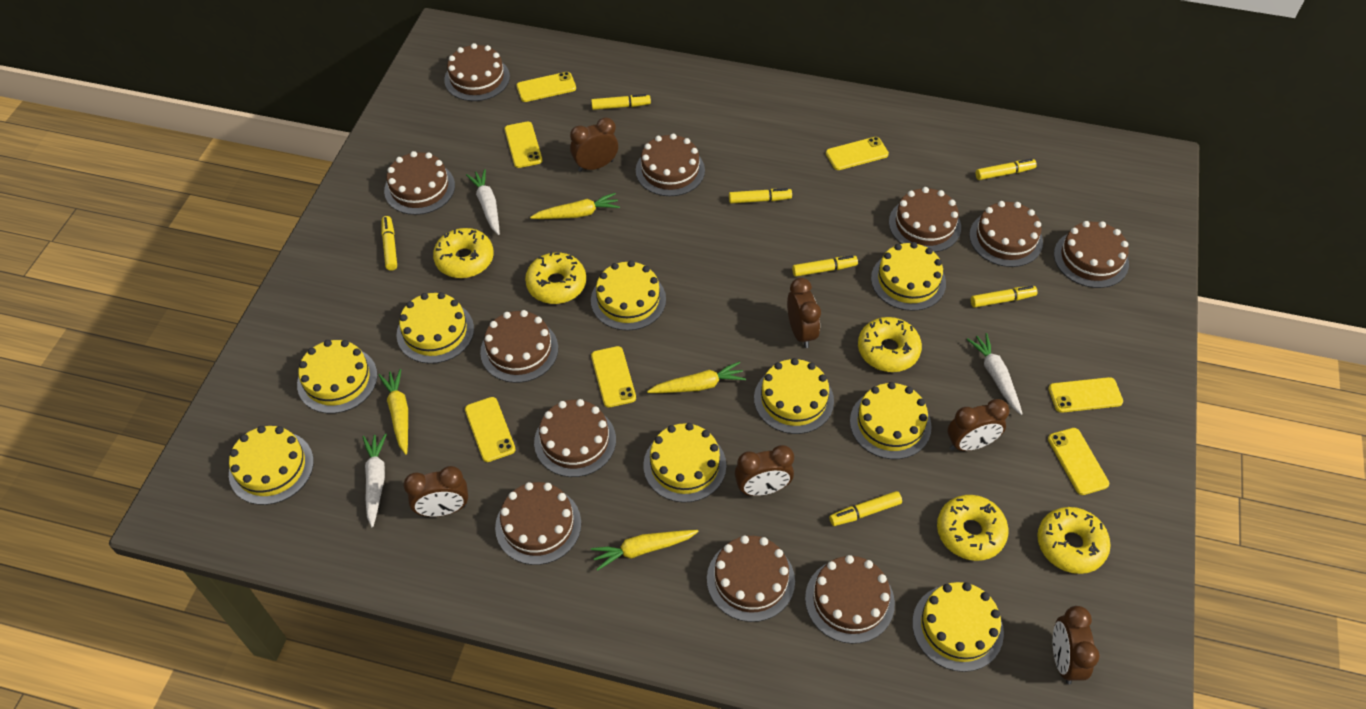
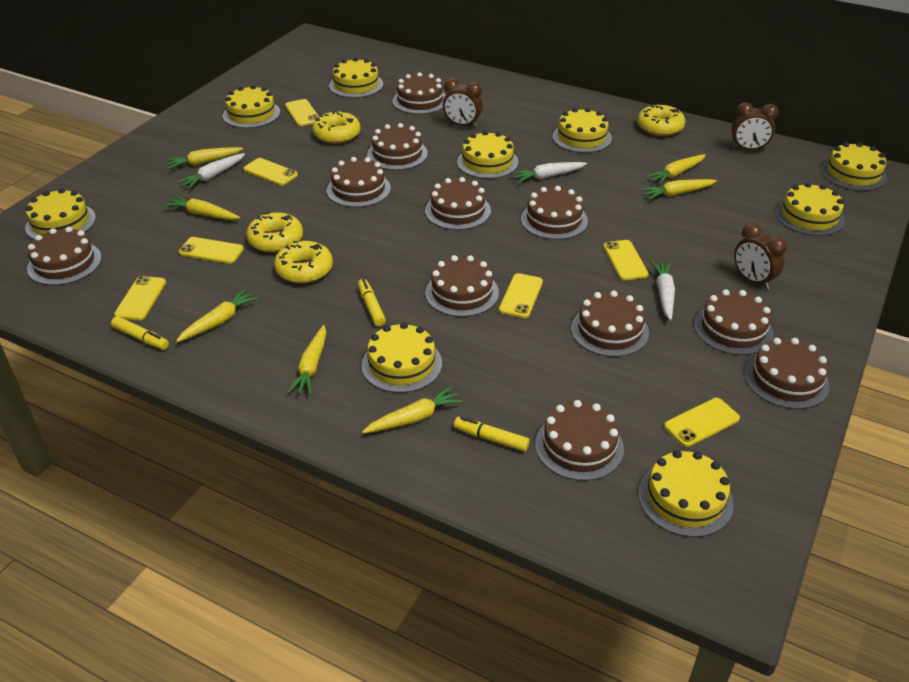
brown clock: [403,466,468,517] [570,117,618,172] [735,445,794,496] [787,278,821,348] [948,399,1009,451] [1053,606,1100,684] = 6 -> [443,78,483,128] [731,102,779,151] [734,223,787,290] = 3
yellow carrot: [378,369,408,455] [530,193,620,219] [591,530,699,571] [647,361,746,393] = 4 -> [164,195,240,220] [165,147,243,169] [176,289,259,342] [288,325,326,395] [362,386,463,433] [641,179,717,200] [646,154,706,185] = 7
yellow donut: [433,228,494,278] [525,252,586,304] [858,317,922,372] [937,495,1009,561] [1037,507,1111,574] = 5 -> [246,212,303,253] [274,241,333,284] [313,111,361,144] [637,103,685,136] = 4
yellow marker: [381,216,397,271] [591,94,651,110] [729,188,792,204] [792,255,858,277] [829,491,902,526] [971,286,1037,308] [976,159,1037,180] = 7 -> [111,316,169,350] [358,279,386,326] [454,417,530,452] = 3

